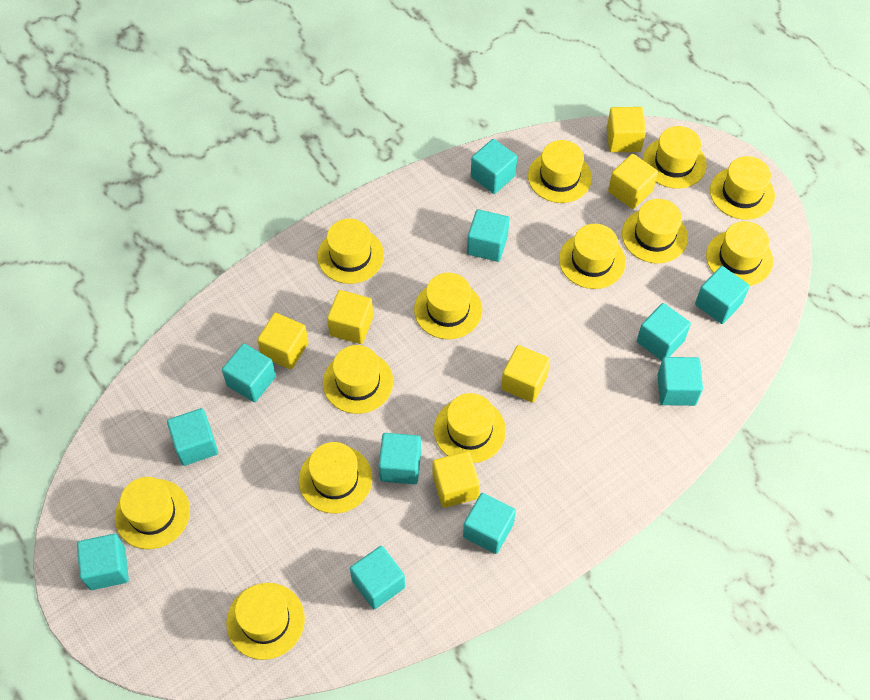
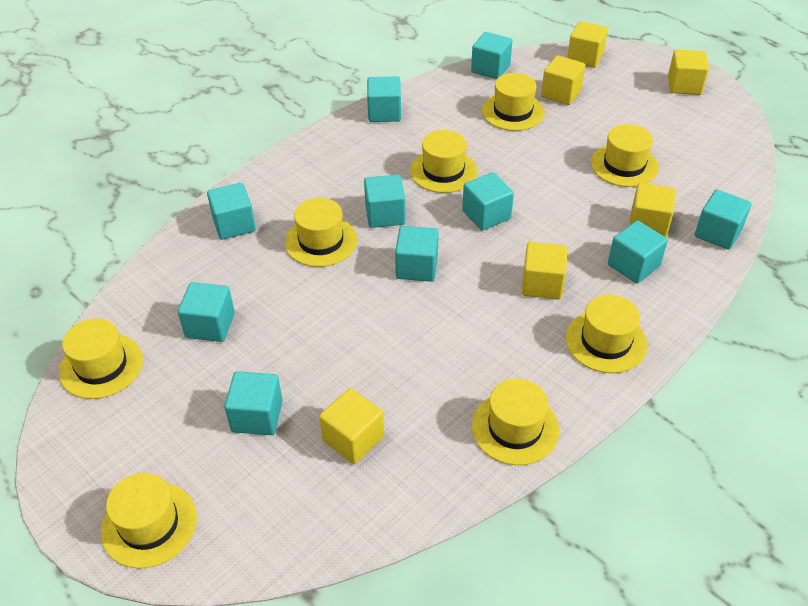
turquoise cube: [77,534,129,590] [167,408,218,466] [222,344,276,402] [350,546,405,609] [378,433,421,484] [463,493,516,554] [467,209,509,262] [471,139,517,194] [637,303,691,361] [657,357,703,406] [695,266,750,324] = 11 -> [178,282,235,342] [207,183,256,240] [225,371,283,435] [364,175,406,228] [367,76,401,122] [395,226,439,282] [462,172,514,231] [471,32,512,79] [608,220,668,284] [695,190,751,250] = 10
yellow hat: [115,477,190,549] [226,583,305,660] [299,442,372,513] [317,219,384,284] [323,345,393,414] [414,273,482,339] [434,393,506,463] [528,140,592,203] [559,224,626,289] [622,199,688,263] [643,126,707,189] [706,221,773,286] [710,156,775,220] = 13 -> [59,319,143,399] [101,473,197,569] [285,198,357,267] [410,130,477,193] [472,379,559,465] [482,73,545,131] [565,295,647,373] [591,124,659,187] = 8

